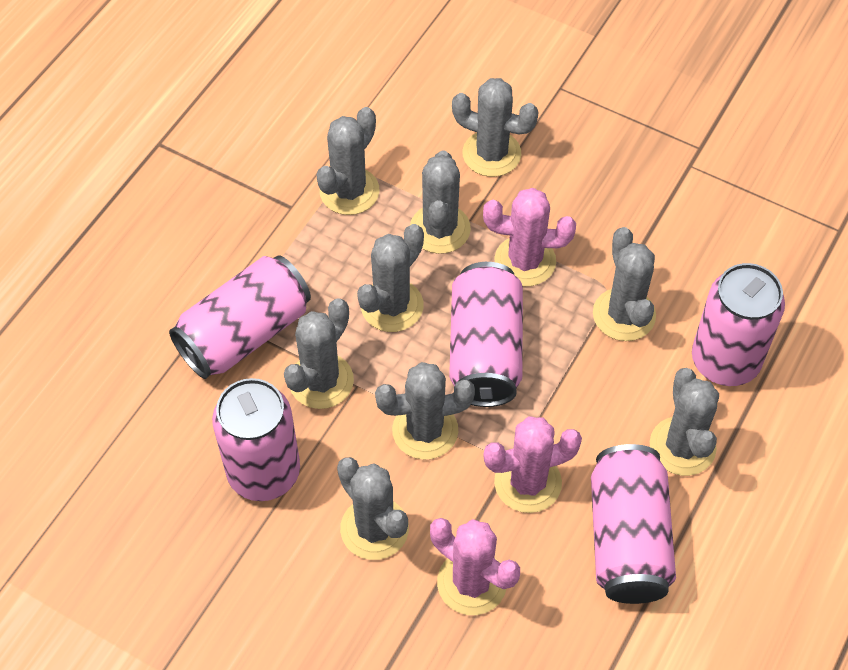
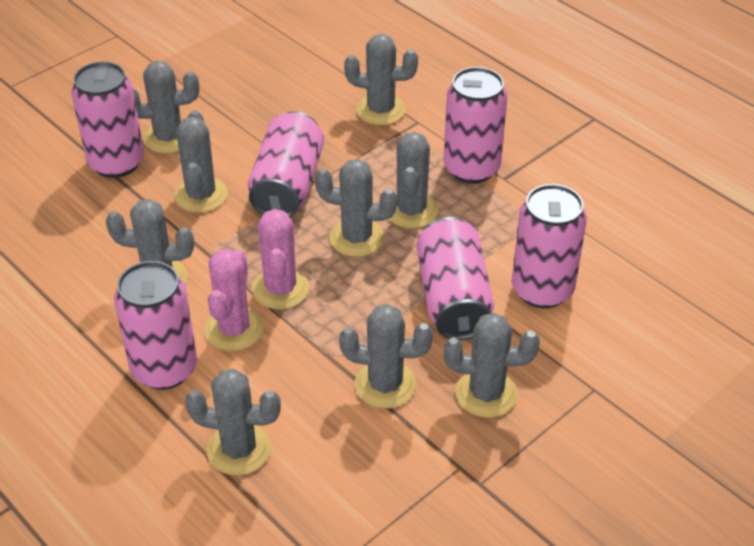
pink cactus: [430,518,520,615] [483,188,576,286] [483,416,582,513] = 3 -> [204,249,264,351] [252,209,309,309] = 2
pink can: [169,255,311,379] [212,378,300,501] [449,262,523,407] [591,444,676,604] [692,263,785,386] = 5 -> [71,62,144,178] [114,261,197,390] [248,111,324,217] [416,217,494,340] [444,67,508,184] [512,184,587,308] = 6

